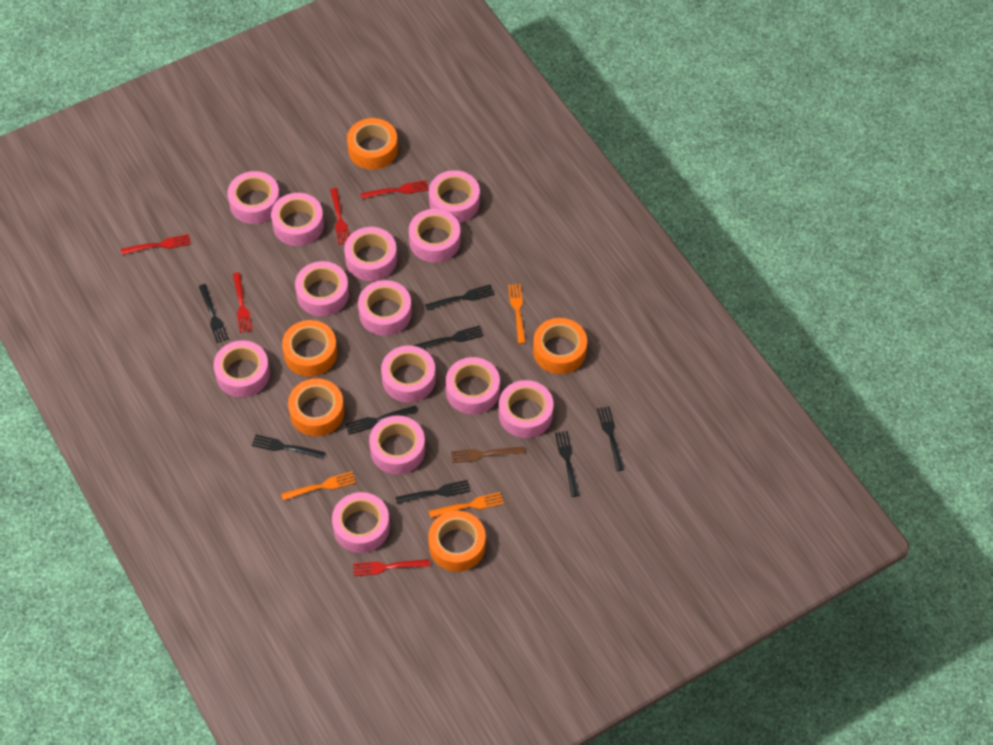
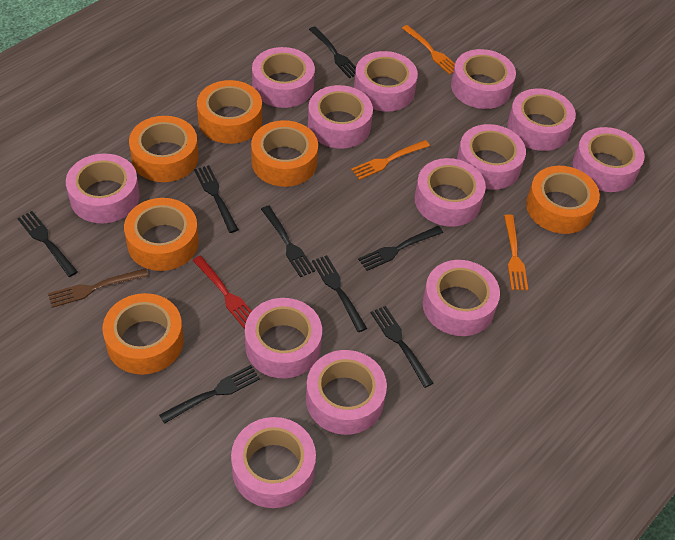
orange tape: [282,320,337,376] [288,378,344,436] [347,118,398,170] [428,511,486,572] [533,318,587,374] = 5 -> [103,293,184,375] [124,198,199,271] [129,116,199,182] [197,80,262,144] [251,120,318,187] [526,166,600,234] = 6
red fork: [121,234,191,255] [233,272,252,333] [330,188,349,245] [353,559,430,576] [361,180,429,199] = 5 -> [192,256,252,328] = 1

